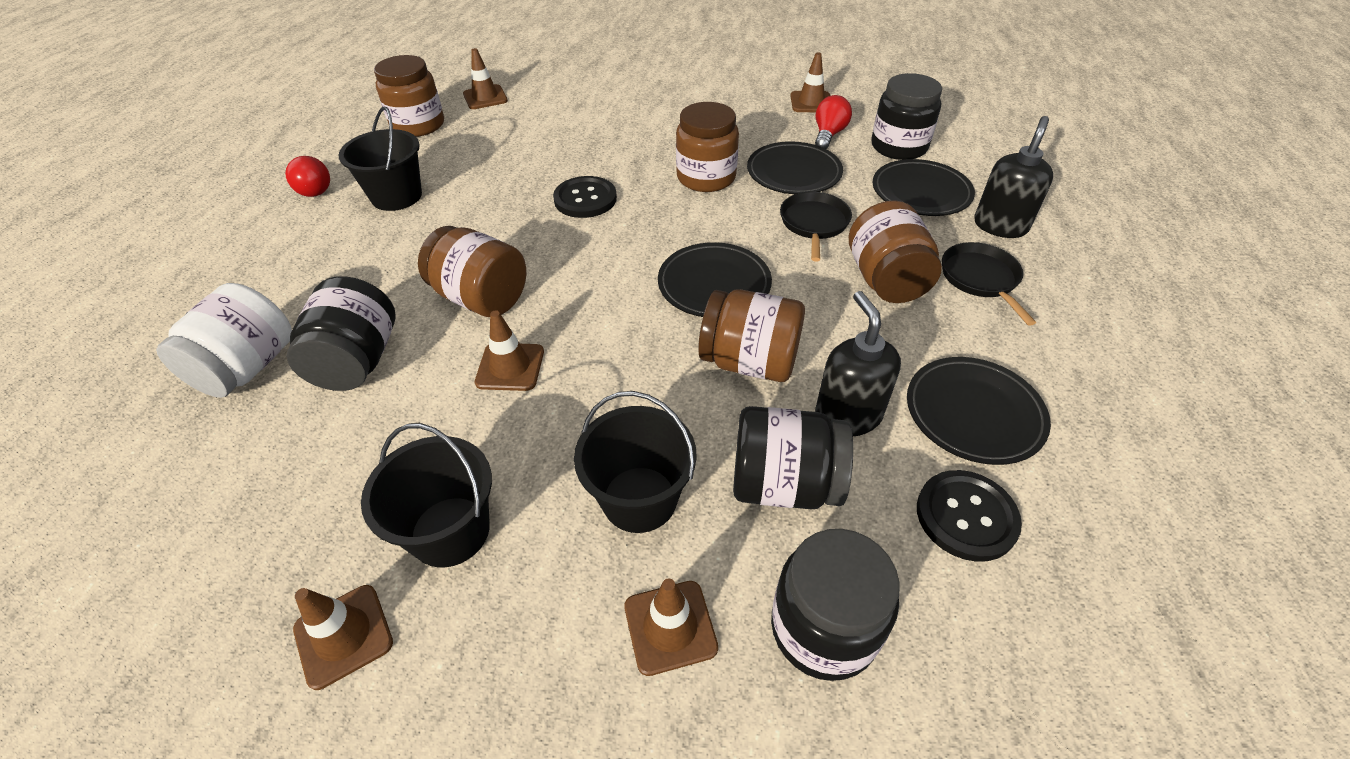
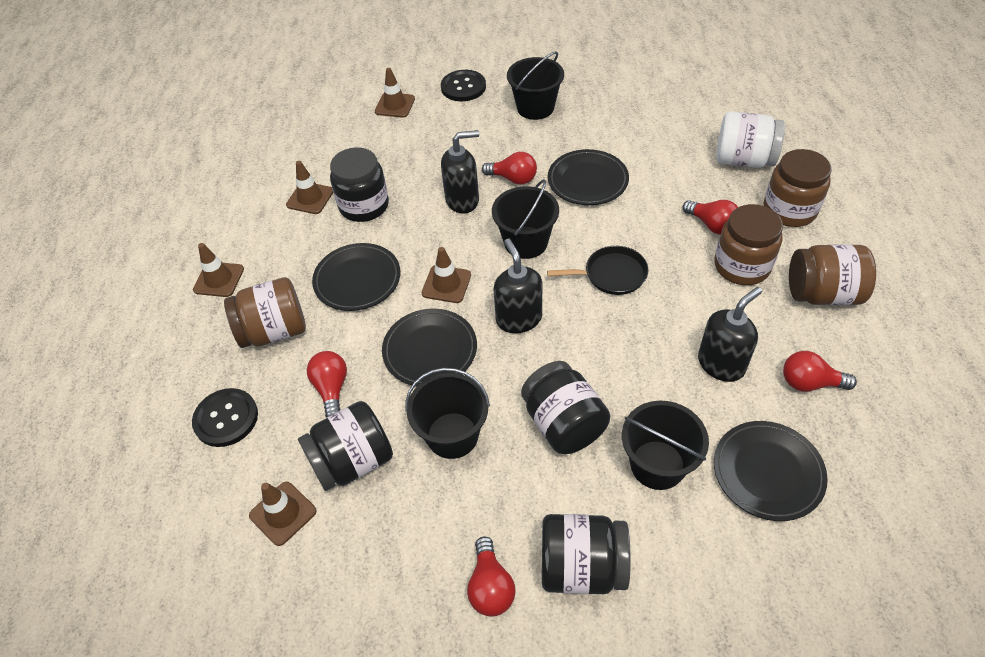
black bucket: [339,107,422,211] [361,423,492,567] [574,391,697,533] = 3 -> [405,368,490,459] [492,179,559,259] [507,51,564,120] [622,401,709,490] = 4
black pan: [780,192,852,262] [942,242,1036,326] = 2 -> [547,246,648,295] = 1
black soap dispenser: [815,291,901,436] [974,116,1053,238] = 2 -> [441,130,479,213] [494,239,542,333] [698,287,762,382] = 3
brown jar: [374,55,444,137] [418,226,526,317] [676,102,739,192] [698,289,805,382] [849,200,942,303] = 5 -> [224,277,306,348] [714,204,783,285] [764,149,832,227] [789,244,876,305] = 4
red light bulb: [285,156,330,197] [815,95,852,149] = 2 -> [307,351,347,418] [467,536,516,617] [482,152,537,185] [683,200,738,235] [783,351,857,392] = 5

